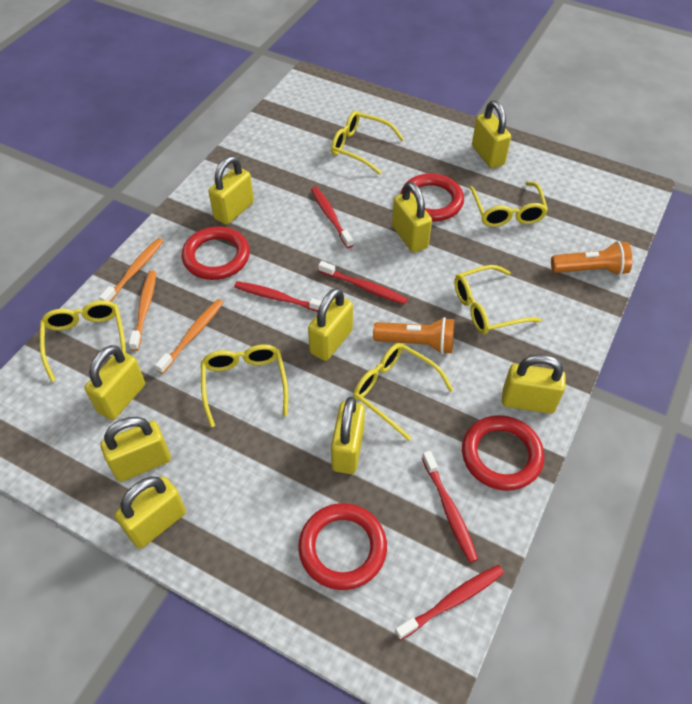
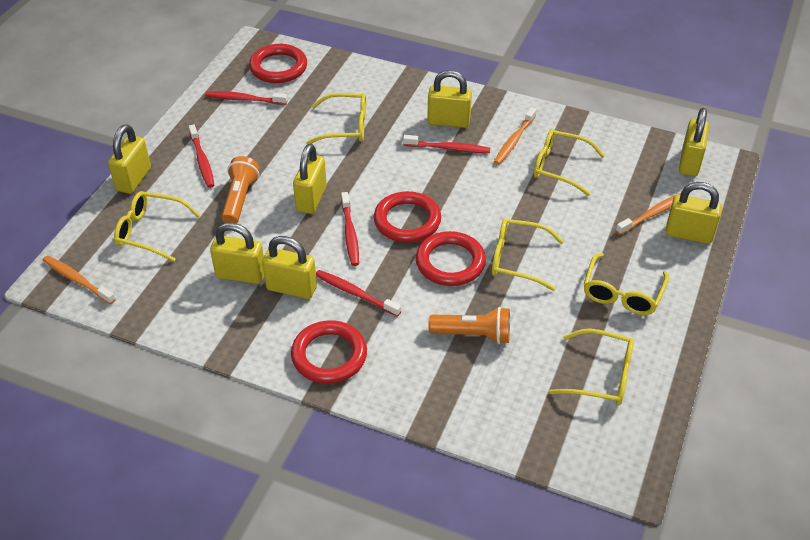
yellow padlock: [85,345,145,420] [101,417,171,482] [115,477,186,549] [208,156,254,225] [308,288,353,361] [331,397,365,474] [392,182,432,253] [472,100,511,168] [502,354,566,414] = 9 -> [108,124,151,194] [210,223,264,284] [262,236,317,299] [293,144,327,214] [427,70,472,128] [665,182,722,244] [679,108,709,176] = 7

